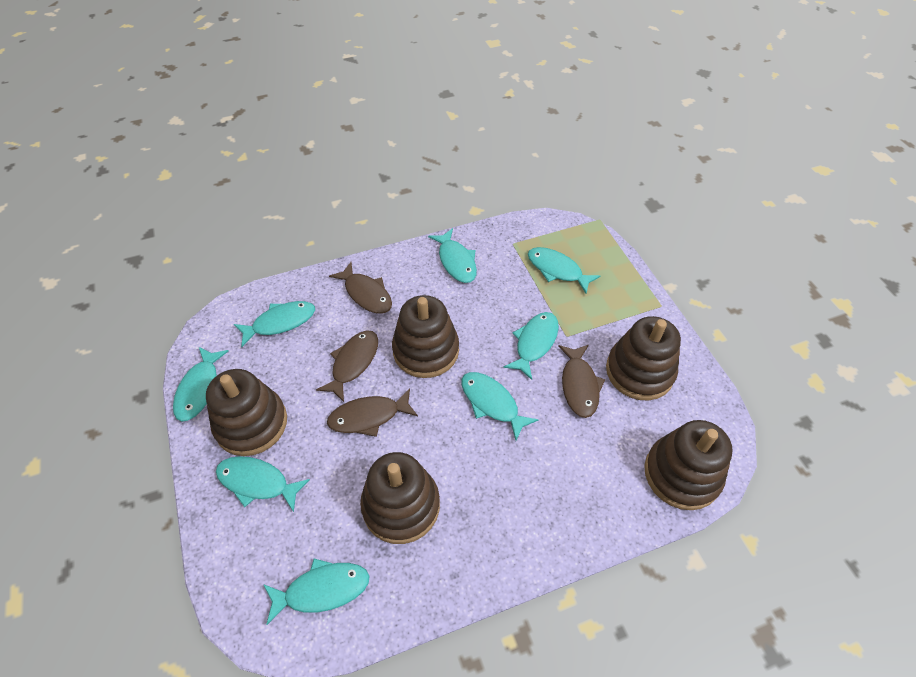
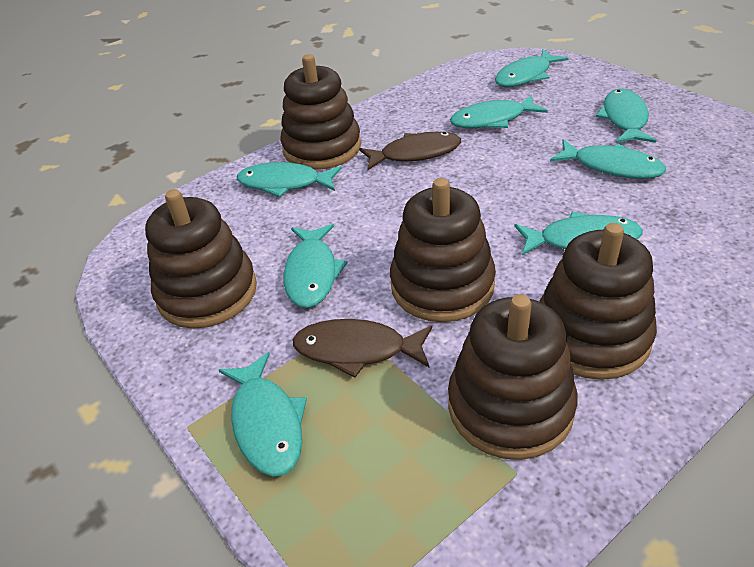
brown fish: [316,330,378,402] [327,388,418,437] [329,262,392,314] [558,345,605,418] = 4 -> [292,319,432,378] [359,132,461,170] = 2

